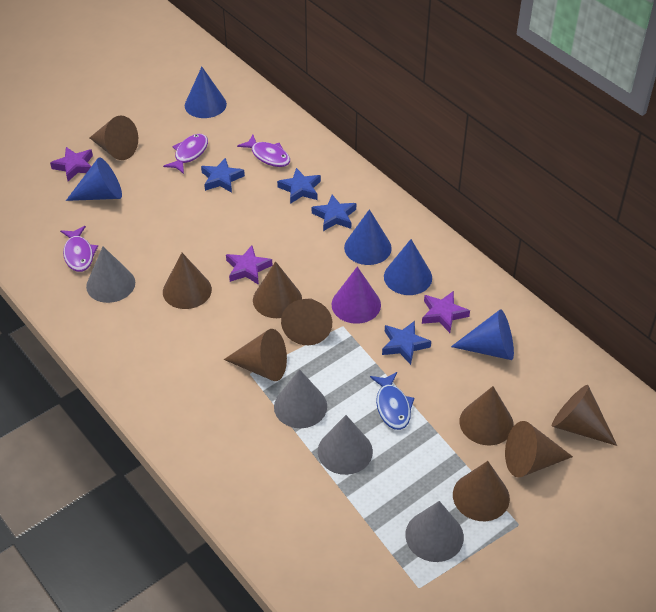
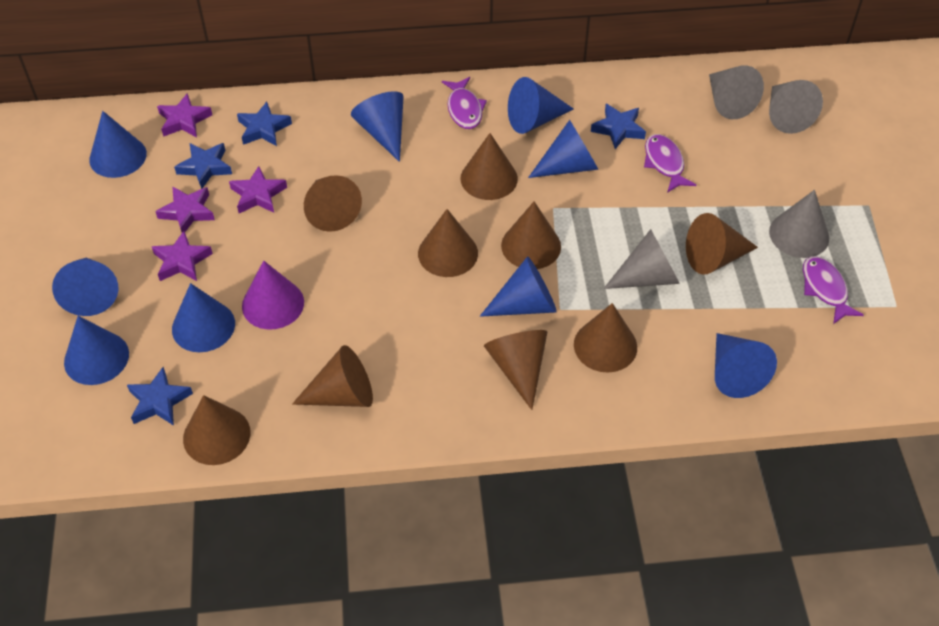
blue cone: [66,157,122,201] [185,67,227,118] [344,209,392,265] [384,239,432,295] [451,309,514,360] = 5 -> [52,258,119,316] [64,316,129,385] [89,111,147,178] [172,283,235,352] [351,91,404,162] [480,256,557,317] [508,77,574,134] [528,120,599,178] [715,333,777,398] = 9
blue fish: [370,372,414,430] = 1 -> none = 0
purple star: [50,147,93,181] [226,246,273,285] [422,291,470,333] = 3 -> [152,231,213,281] [155,186,215,232] [157,93,212,137] [229,166,287,213] = 4

